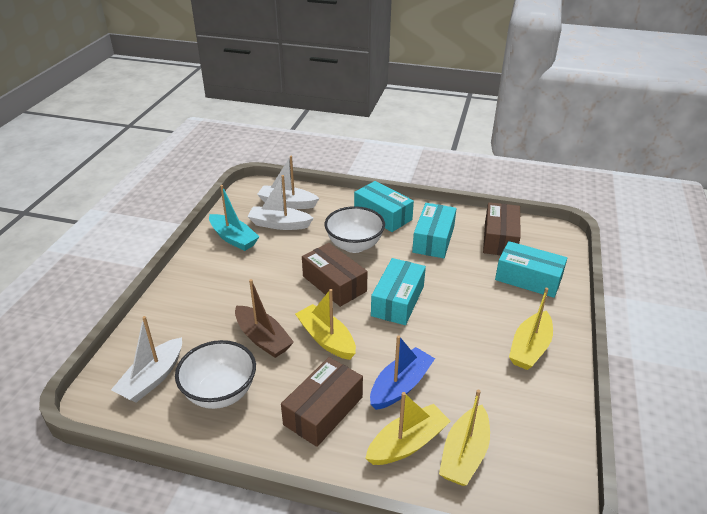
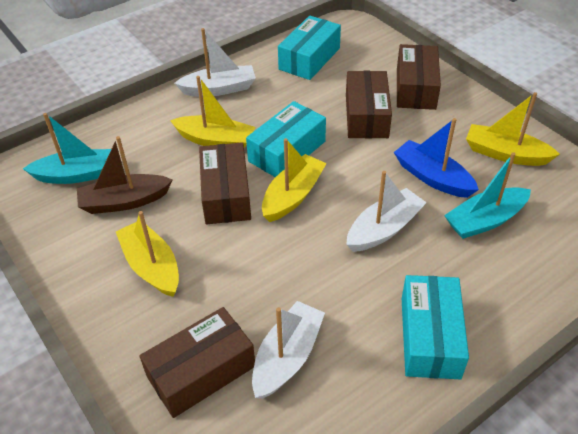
brown box: [281,357,363,447] [302,243,368,307] [483,202,520,255] = 3 -> [140,307,255,418] [199,142,251,224] [346,71,392,139] [397,44,441,110] = 4
turquoise boat: [209,185,260,251] = 1 -> [23,113,111,184] [444,152,531,239] = 2
turquoise box: [354,181,414,232] [371,258,426,325] [412,203,457,258] [495,241,567,298] = 4 -> [246,101,326,177] [278,16,341,80] [402,275,469,379] = 3
white bowl: [175,340,256,409] [325,206,385,253] = 2 -> none = 0

